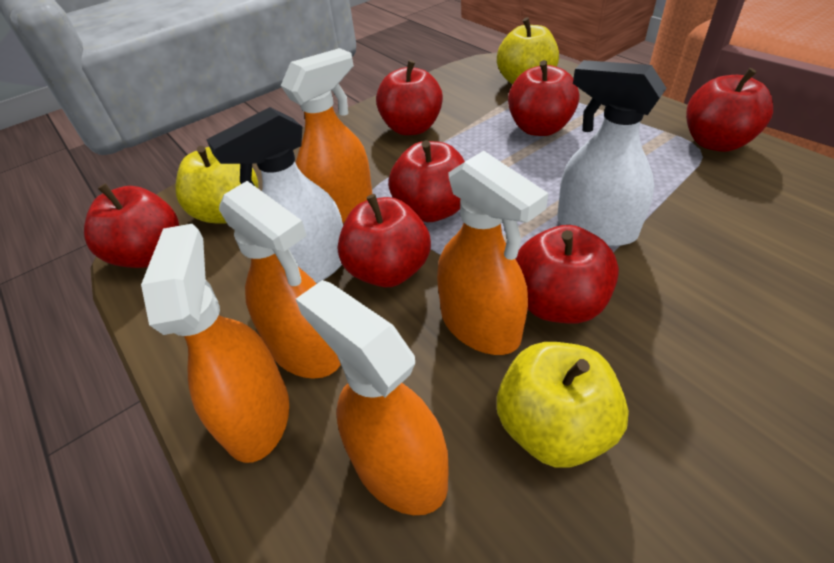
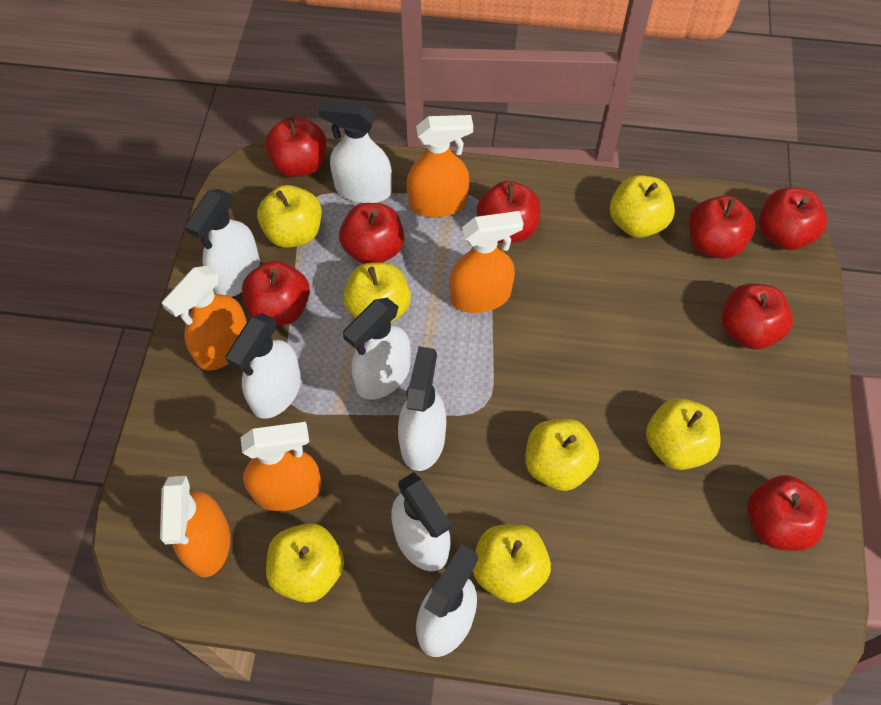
red apple: [84,184,179,268] [338,194,431,287] [376,60,443,135] [388,140,465,222] [508,60,579,136] [516,225,619,323] [686,68,773,152] = 7 -> [242,261,310,325] [265,116,327,177] [339,203,404,264] [477,181,540,243] [689,196,755,259] [721,283,793,350] [747,475,827,551] [759,187,827,250] = 8
white spray bottle: [206,107,343,283] [557,60,667,246] = 2 -> [185,189,260,297] [226,313,301,419] [318,100,392,203] [343,298,411,400] [391,472,451,571] [398,346,446,471] [416,544,478,657] = 7
yellow apple: [176,146,258,224] [497,17,559,84] [497,342,629,468] = 3 -> [257,185,322,248] [266,523,344,603] [343,262,411,323] [473,524,551,603] [525,419,599,491] [610,175,675,238] [646,398,721,470] = 7

